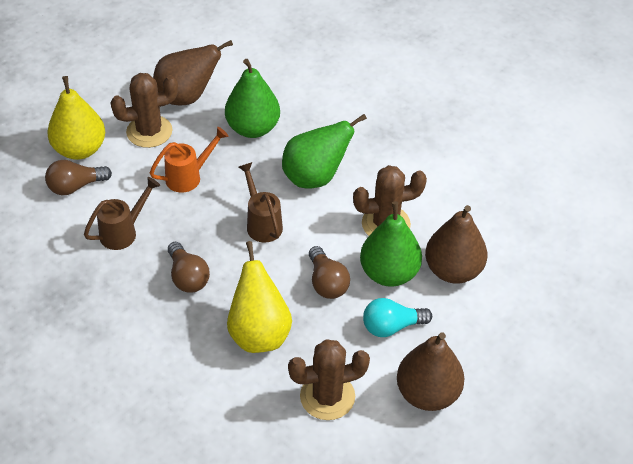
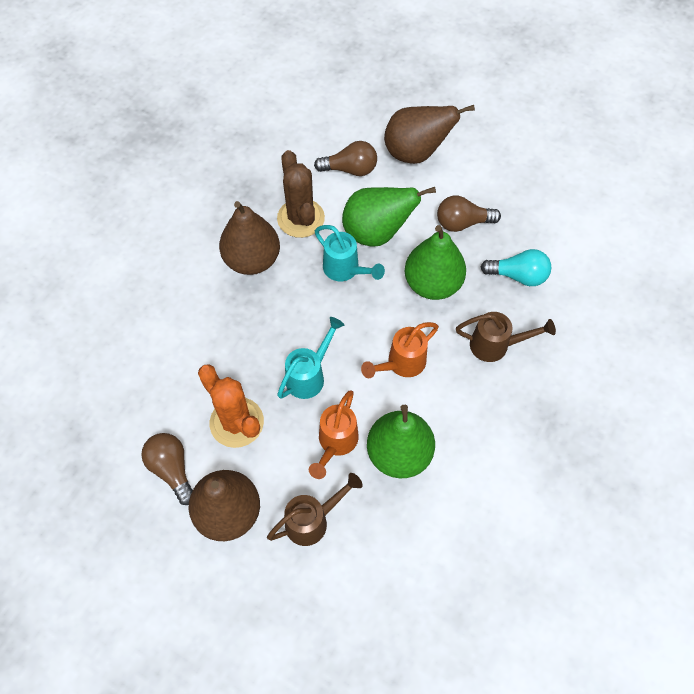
brown cactus: [110,73,178,148] [288,339,370,420] [353,165,427,236] = 3 -> [277,150,325,238] = 1
orange cactus: none = 0 -> [198,364,264,448] = 1
orange watering can: [150,127,229,193] = 1 -> [309,390,359,479] [361,322,439,378] = 2
turquoise watering can: none = 0 -> [277,317,344,399] [315,225,385,281] = 2
yellow pear: [47,76,105,160] [227,241,292,353] = 2 -> none = 0

